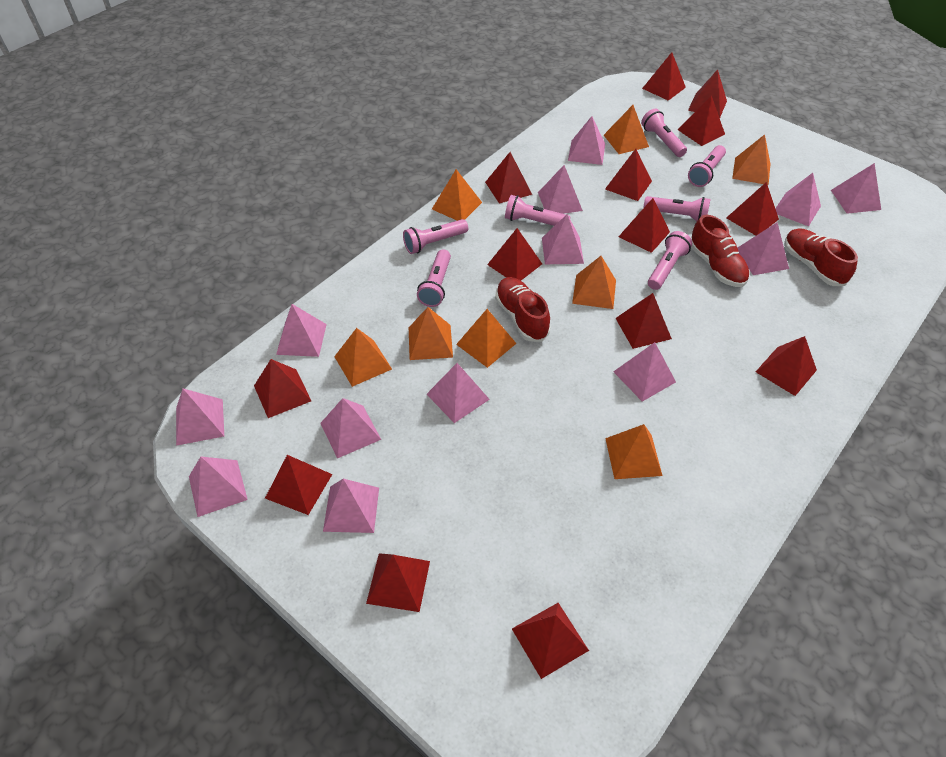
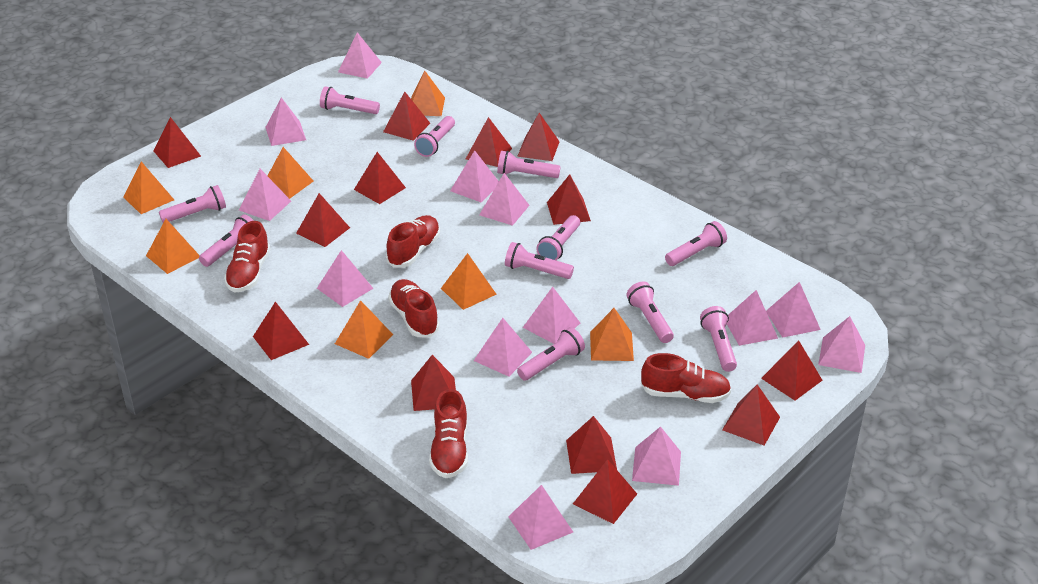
orange pyramid: [334,328,392,387] [409,307,453,360] [432,169,482,221] [456,309,517,368] [572,256,616,309] [604,105,649,154] [605,424,663,479] [732,134,770,185] = 8 -> [123,161,174,214] [146,219,200,274] [268,147,313,199] [335,300,393,359] [411,71,445,116] [441,253,497,310] [590,308,634,361] = 7
pink flashlight: [403,219,468,254] [417,249,451,307] [505,195,570,226] [641,109,687,157] [643,196,710,221] [648,231,692,290] [688,145,726,187] = 7 -> [159,185,226,223] [199,214,254,267] [320,86,380,114] [414,116,455,157] [497,151,561,178] [505,242,574,279] [517,327,585,381] [536,215,580,260] [626,281,674,343] [665,221,727,266] [700,306,737,372] = 11
red pyramid: [254,359,311,418] [265,455,332,515] [366,553,430,612] [485,152,532,204] [487,228,542,280] [512,603,589,679] [605,149,652,201] [615,293,672,349] [618,198,670,253] [642,52,686,101] [678,95,725,146] [688,69,727,118] [726,182,779,236] [756,336,817,396] = 14 -> [154,117,201,168] [253,302,309,360] [296,193,350,247] [354,152,406,204] [383,92,430,141] [411,355,456,411] [466,117,512,167] [517,113,560,161] [547,174,591,225] [566,416,617,474] [573,459,637,524] [722,384,780,446] [761,340,823,401] = 13
red shoe: [495,277,551,342] [691,215,750,287] [784,228,858,286] = 3 -> [224,221,270,293] [386,215,440,267] [388,279,440,337] [429,389,468,478] [641,353,731,403] = 5

